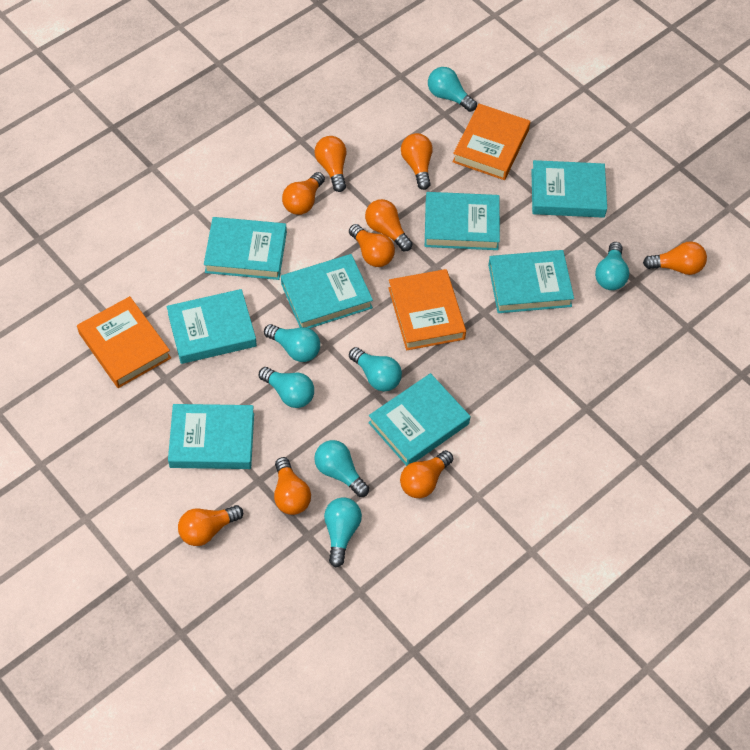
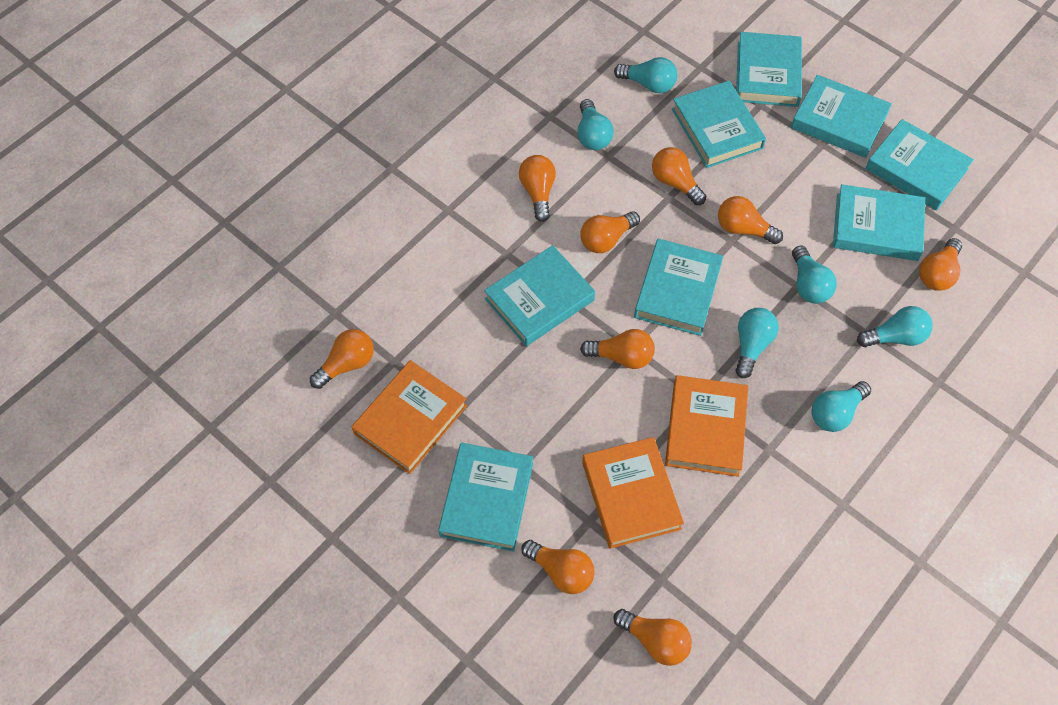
turquoise light bulb: [259,367,314,408] [264,324,320,362] [314,440,369,497] [324,497,362,567] [349,347,402,391] [428,67,477,112] [595,242,629,290] = 7 -> [577,99,614,150] [614,57,677,93] [735,308,778,378] [792,246,837,304] [811,381,871,432] [857,306,933,347] = 6

